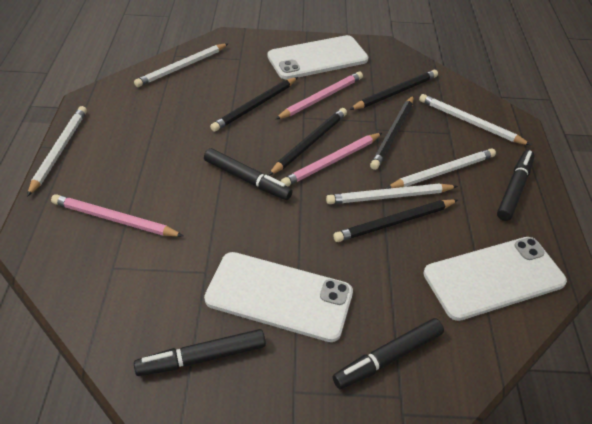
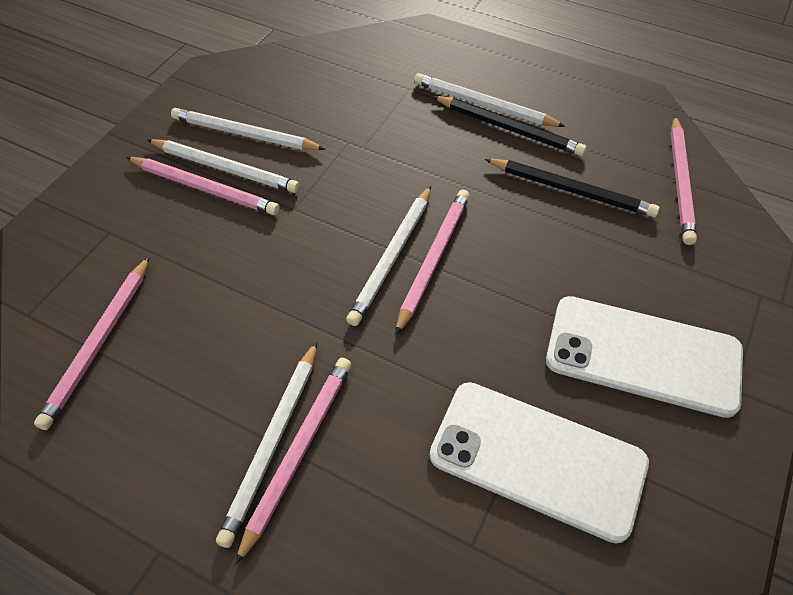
black marker: [134,329,266,376] [204,148,293,200] [333,318,444,389] [497,150,535,221] = 4 -> none = 0
black pencil: [210,77,298,132] [269,108,347,175] [333,199,458,242] [349,70,438,110] [370,95,414,170] = 5 -> [433,96,587,156] [485,159,660,217] = 2
pink pencil: [51,194,183,237] [276,71,363,119] [281,133,382,186] = 3 -> [34,256,150,430] [126,157,279,215] [235,357,351,565] [395,190,470,335] [670,116,697,245] = 5
white phone: [204,252,353,342] [267,35,368,80] [424,237,567,321] = 3 -> [430,382,649,544] [546,296,743,418] = 2

